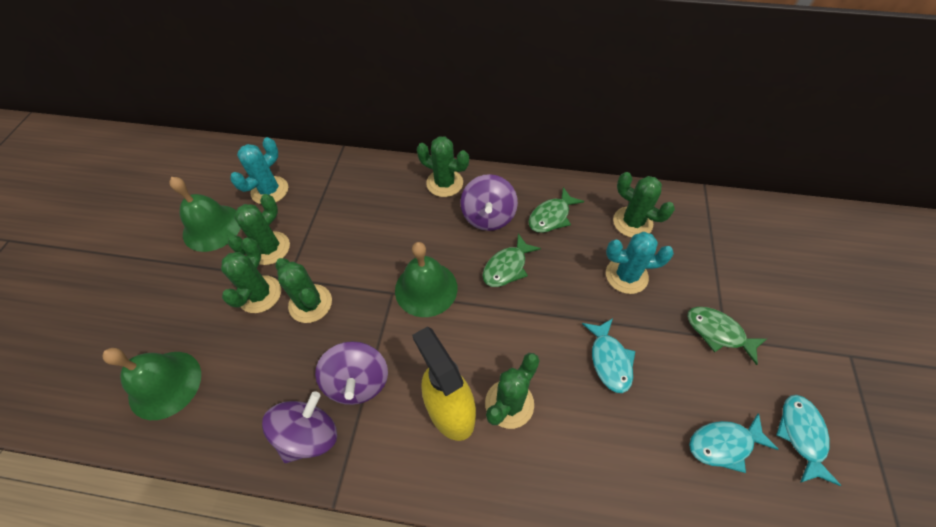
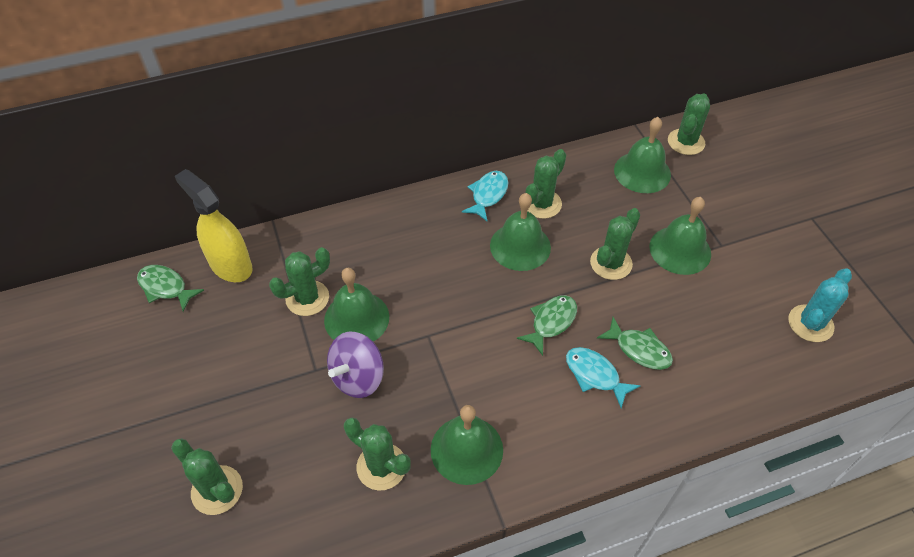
green bell: [102,348,201,420] [169,177,241,252] [395,242,457,317] = 3 -> [324,268,389,342] [431,405,503,485] [490,193,551,271] [614,117,671,193] [650,197,711,275] = 5
purple spinning top: [262,391,337,463] [315,341,388,405] [460,174,518,231] = 3 -> [327,332,384,398] = 1
turquoise cactus: [230,137,288,204] [606,232,674,294] = 2 -> [788,268,852,342] = 1
turquoise fish: [582,318,635,393] [689,413,779,473] [776,395,841,486] = 3 -> [462,171,508,221] [566,347,640,408] = 2

